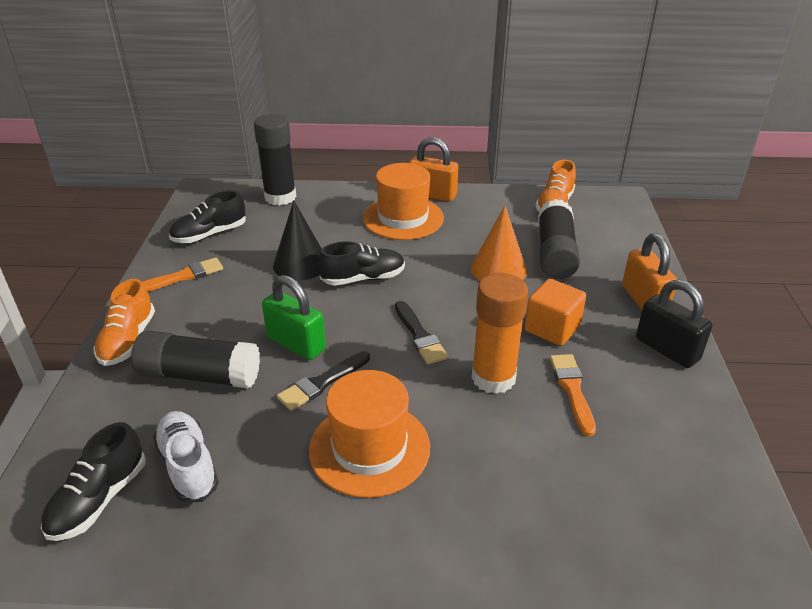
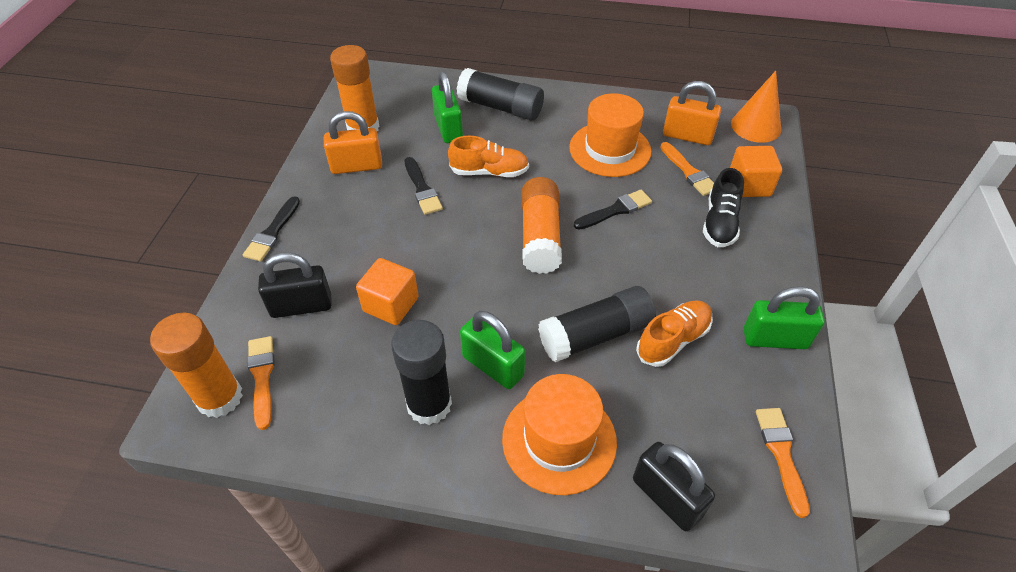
black brush: [277,351,370,411] [395,301,448,364] = 2 -> [243,196,300,262] [404,157,443,215] [574,190,652,230] = 3
black cone: [273,201,322,281] = 1 -> none = 0
black padlock: [636,280,713,368] = 1 -> [258,253,332,318] [633,442,715,531] = 2
black shoe: [41,422,146,541] [169,191,246,243] [318,241,405,286] = 3 -> [703,168,744,247] = 1
green padlock: [262,275,326,360] = 1 -> [432,71,463,143] [460,311,525,389] [743,286,825,349] = 3
orange brush: [142,258,223,292] [550,354,596,436] = 2 -> [247,336,275,430] [660,142,714,196] [756,408,810,518] = 3
orange cube: [525,279,586,346] = 1 -> [356,258,419,325] [730,146,782,197] = 2
orange glue stick: [472,273,528,394] = 1 -> [150,313,243,418] [330,45,380,131] [521,177,562,274] = 3
white shoe: [153,411,219,503] = 1 -> none = 0

